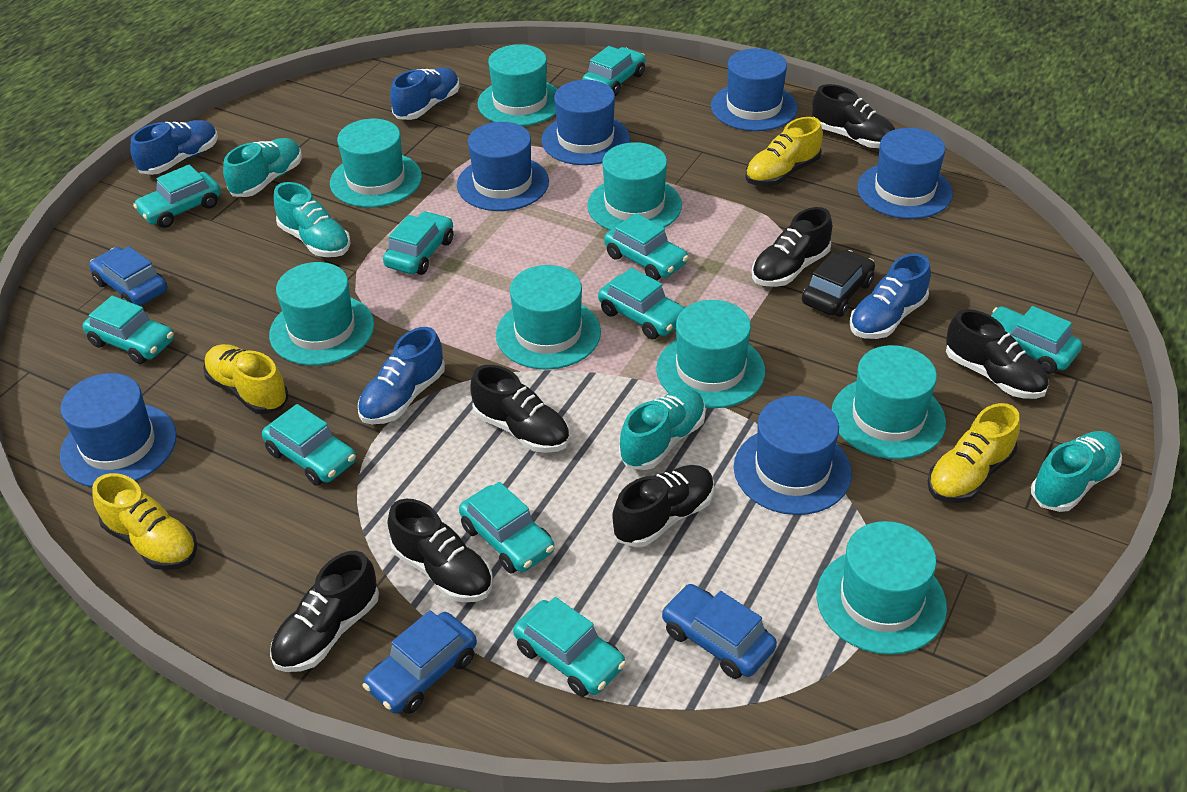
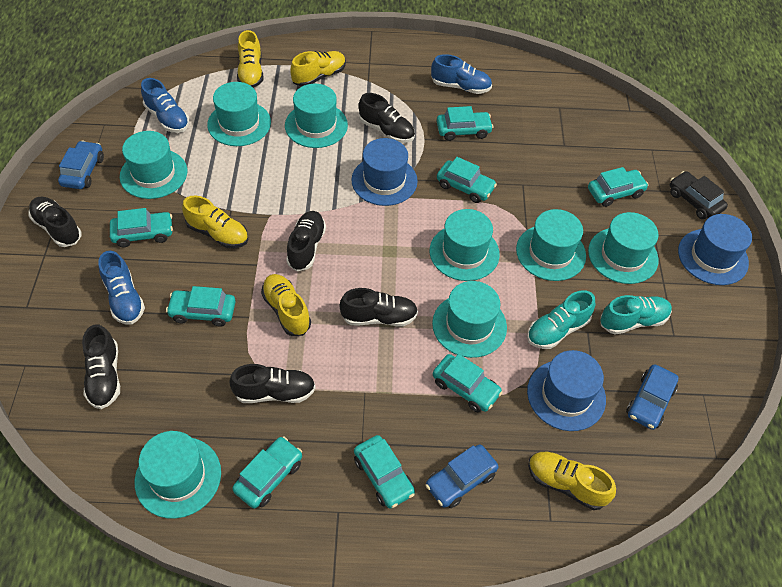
black shoe: [270,551,379,672] [387,499,493,602] [470,365,569,453] [612,465,714,547] [752,207,832,287] [812,84,895,148] [946,309,1048,399] = 7 -> [28,197,82,247] [82,324,120,409] [229,364,316,403] [286,211,326,271] [340,288,418,326] [359,93,415,143] = 6
blue hat: [60,373,177,487] [457,122,549,211] [542,80,630,165] [711,48,798,131] [734,396,852,515] [857,128,953,219] = 6 -> [352,138,418,206] [527,350,606,431] [678,214,752,285] = 3
blue shoe: [130,120,218,175] [358,327,445,424] [390,67,460,120] [849,253,931,339] = 4 -> [98,251,145,325] [141,78,189,133] [431,54,492,94] = 3
turquoise car: [82,296,174,364] [133,165,221,228] [262,404,356,486] [383,211,453,275] [459,482,555,574] [513,597,626,697] [582,46,646,96] [598,268,684,339] [604,213,689,281] [991,306,1082,374] = 10 -> [110,208,173,247] [166,286,236,327] [232,437,302,508] [354,435,415,509] [433,354,503,412] [437,106,493,141] [437,157,497,203] [588,167,649,207] = 8
turquoise shoe: [223,138,302,197] [274,182,351,257] [619,388,706,470] [1031,431,1122,512] = 4 -> [527,290,595,349] [600,295,672,335] = 2
yellow shoe: [92,473,198,570] [203,344,288,414] [745,117,823,186] [927,403,1020,503] = 4 -> [182,196,248,248] [237,30,264,88] [261,274,311,336] [290,51,346,87] [528,452,616,510] = 5

